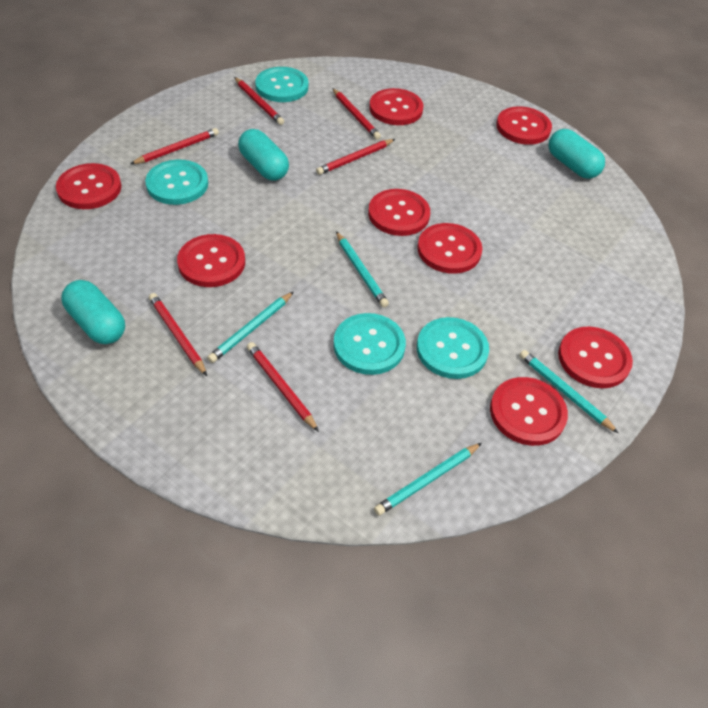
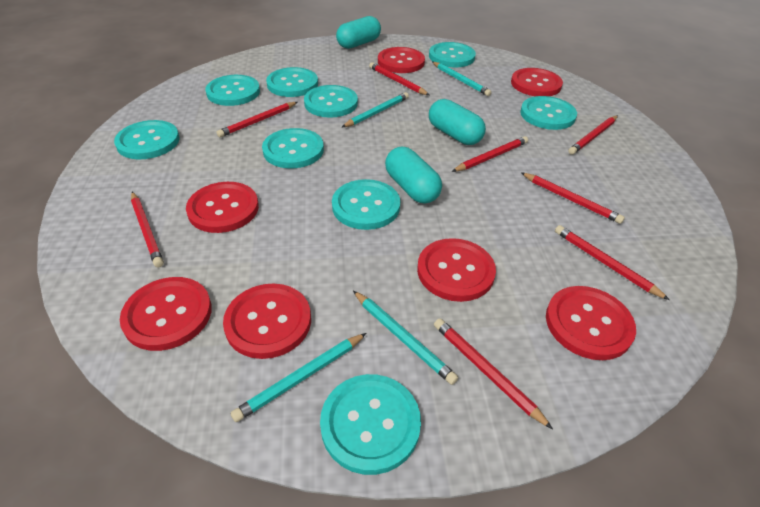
red button: [56,163,121,209] [177,234,245,287] [368,189,430,236] [369,88,423,125] [417,223,483,274] [490,377,568,446] [496,106,552,145] [558,326,633,388] = 8 -> [120,277,212,351] [186,182,259,233] [223,283,311,359] [378,47,425,73] [417,238,496,302] [511,68,563,96] [546,286,636,360] = 7
red pencil: [130,128,219,164] [149,293,207,376] [234,77,284,125] [247,342,319,432] [316,139,395,175] [332,88,381,140] = 6 -> [131,192,164,267] [216,102,298,138] [369,62,429,95] [434,318,553,429] [452,136,528,172] [521,172,625,224] [555,225,670,300] [568,116,618,155] = 8
turquoise button: [145,160,208,205] [255,67,308,102] [334,313,406,375] [417,317,489,379] = 4 -> [114,120,179,159] [205,75,260,106] [262,128,324,168] [266,67,318,97] [304,85,358,118] [320,374,421,475] [332,179,400,230] [429,42,476,67] [520,96,577,130] = 9

